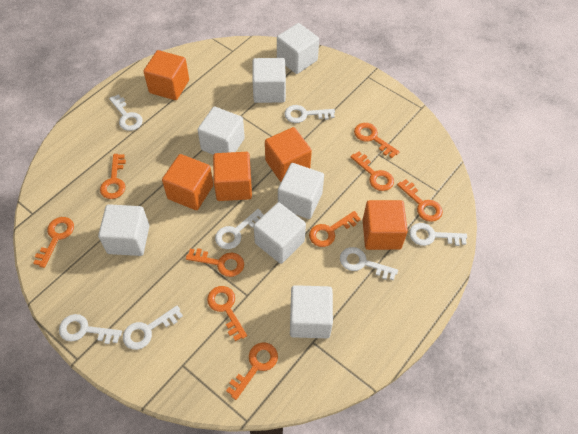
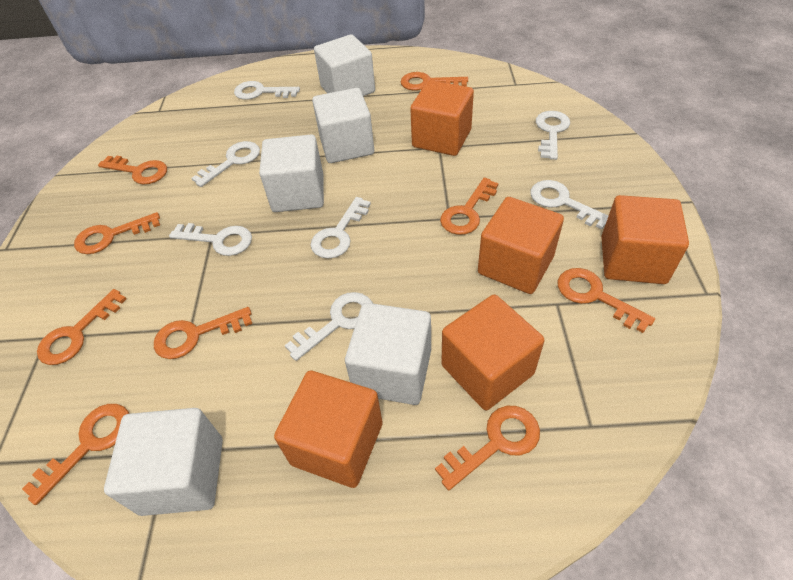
white cube: [98,204,149,256] [198,107,245,155] [252,58,286,103] [254,203,306,264] [277,23,319,74] [278,163,324,219] [290,285,333,338] = 7 -> [104,408,223,516] [259,135,324,212] [312,88,374,163] [314,34,375,96] [345,303,431,405] = 5

